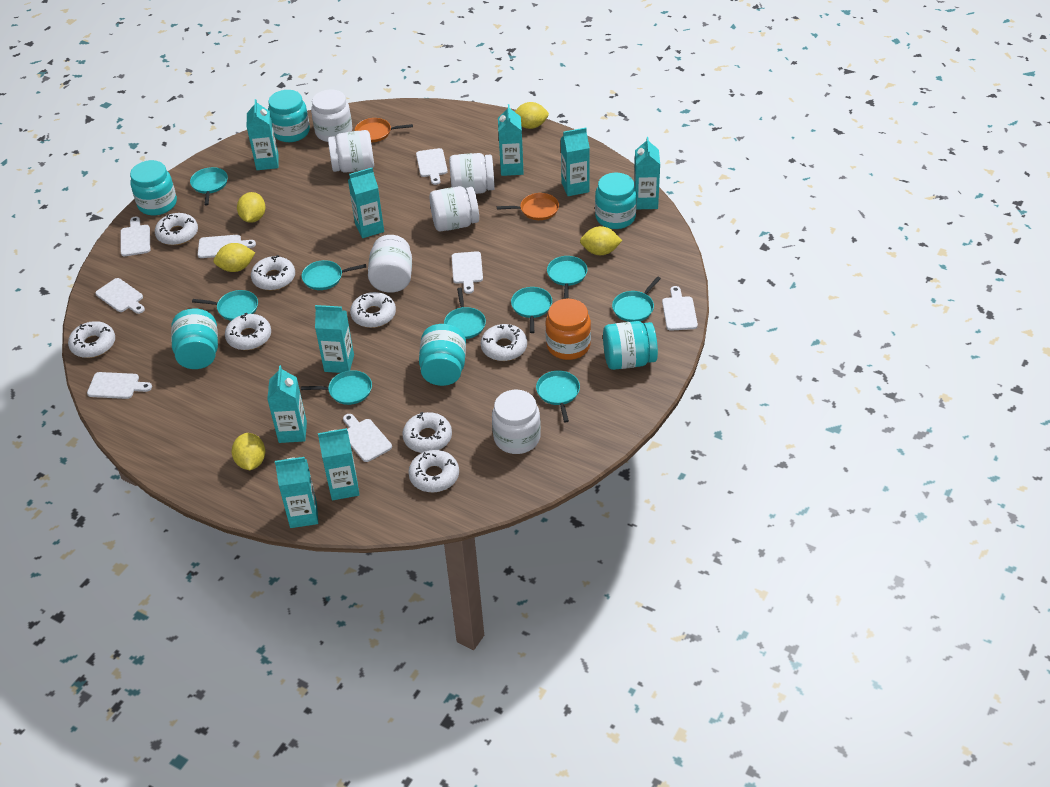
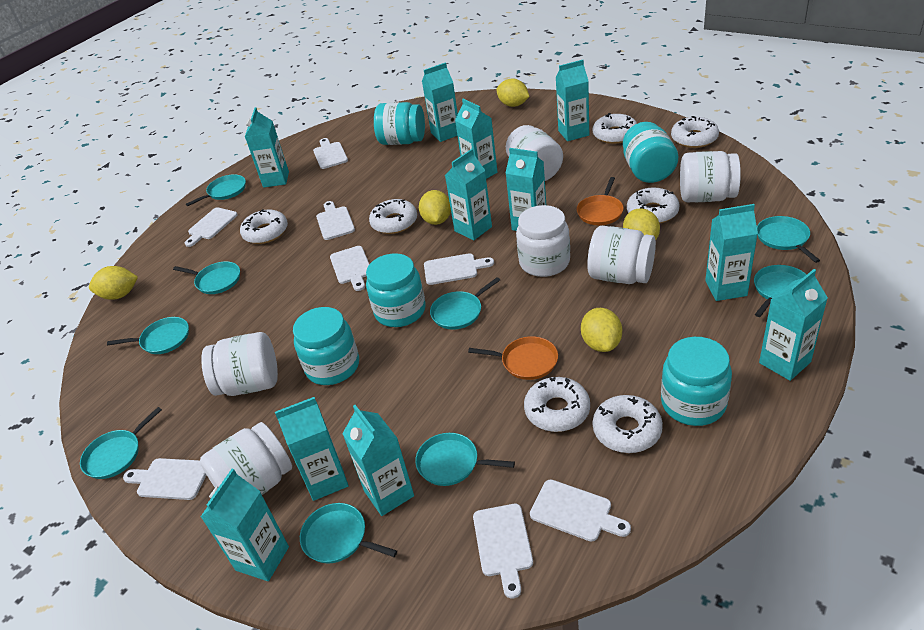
orange jar: [545,299,591,360] = 1 -> none = 0
turquoise carton: [247,99,279,170] [267,365,307,443] [275,457,318,528] [315,305,354,373] [318,428,360,500] [348,168,384,238] [498,104,524,176] [561,128,590,196] [634,137,660,210] = 9 -> [201,469,289,581] [245,107,289,188] [275,397,349,501] [342,405,414,516] [422,62,458,142] [445,149,492,240] [455,98,498,179] [506,148,546,231] [556,60,589,141] [705,204,758,301] [759,269,828,381] = 11
turquoise jar: [130,160,177,215] [171,309,218,369] [268,90,310,142] [419,324,466,386] [595,173,637,229] [603,321,658,370] = 6 -> [293,307,359,385] [366,253,426,327] [374,102,425,145] [623,122,678,183] [661,337,732,426] = 5
white donut: [68,321,115,358] [155,213,198,245] [225,313,271,350] [251,255,295,291] [350,292,396,328] [402,412,452,453] [408,450,459,493] [481,324,527,361] = 8 -> [240,209,288,244] [369,199,417,234] [524,377,590,432] [593,113,637,144] [593,395,663,453] [627,188,680,224] [671,116,719,148] = 7

